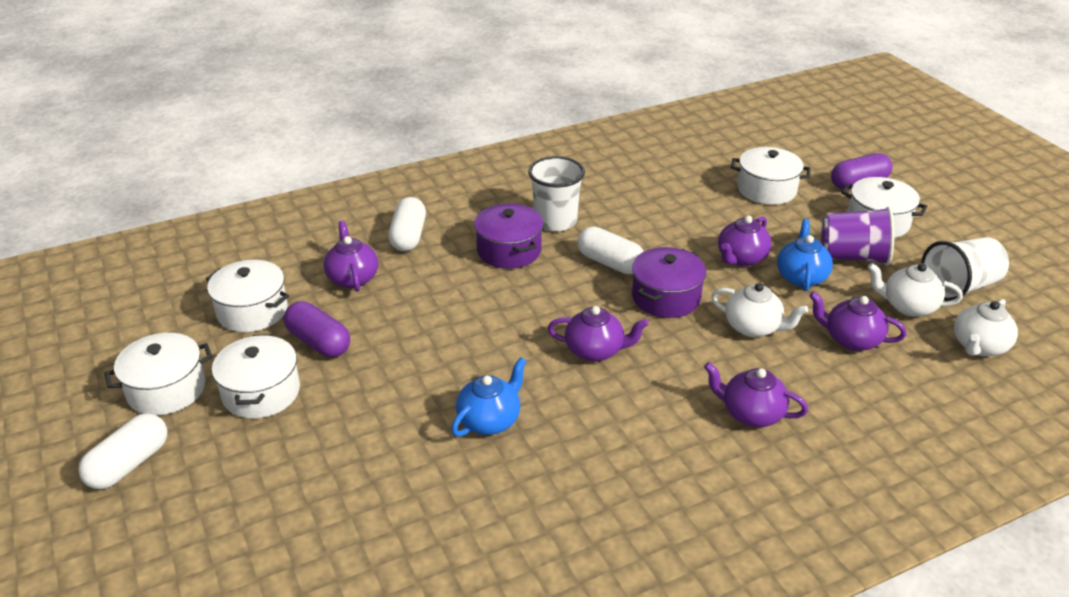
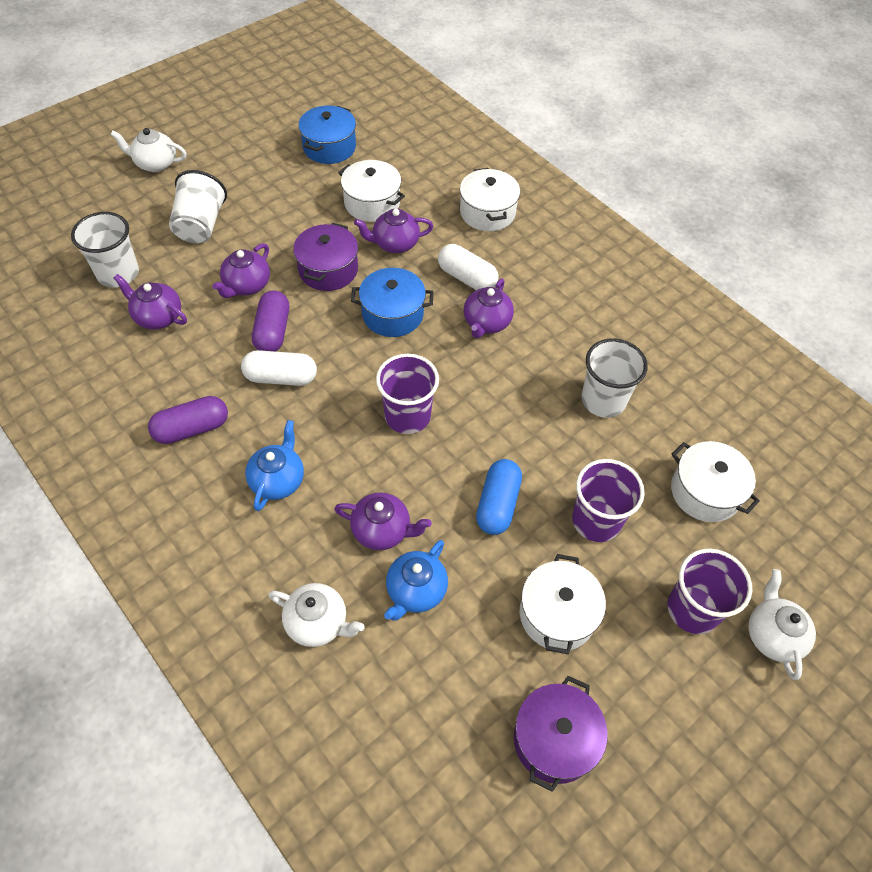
blue capsule: none = 0 -> [476,459,522,535] = 1
blue pot: none = 0 -> [298,106,356,164] [351,268,434,337] = 2
purple cup: [821,207,895,265] = 1 -> [376,354,439,434] [572,459,645,542] [668,548,752,634] = 3
white capsule: [78,413,167,489] [389,197,426,251] [577,227,644,274] = 3 -> [241,350,317,386] [438,244,499,290] = 2
white cup: [528,156,585,232] [921,237,1009,301] = 2 -> [71,212,139,287] [169,170,227,243] [581,338,648,418] = 3
white pot: [104,333,212,415] [206,260,289,332] [212,334,300,419] [731,147,810,205] [842,177,928,238] = 5 -> [338,160,405,222] [460,168,520,231] [520,554,606,654] [671,441,760,522] = 4

